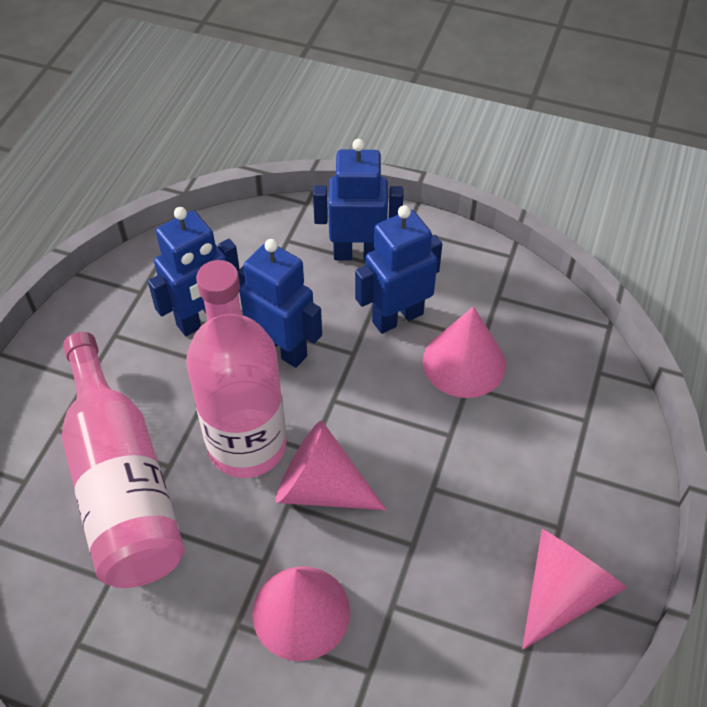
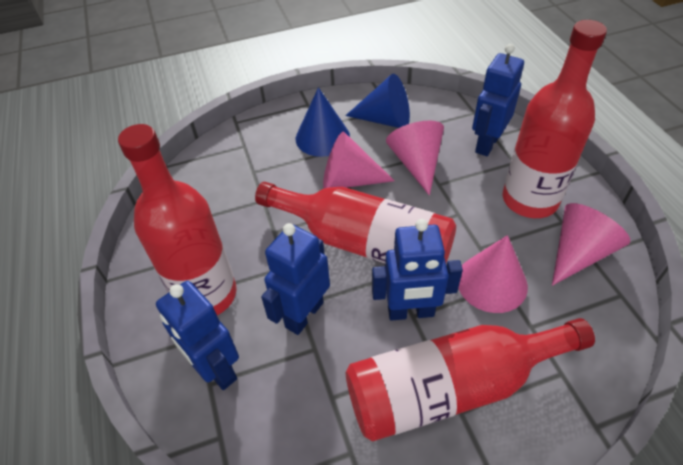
blue cone: none = 0 -> [296,87,350,157] [345,74,410,128] = 2
pink bottle: [62,332,185,588] [186,260,287,478] = 2 -> none = 0
red bottle: none = 0 -> [118,124,236,315] [255,182,456,264] [346,318,595,441] [503,20,607,218] = 4

